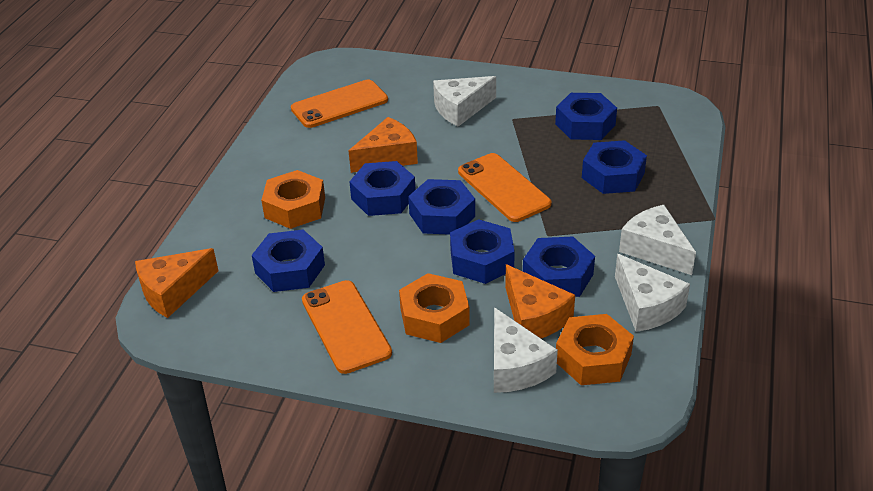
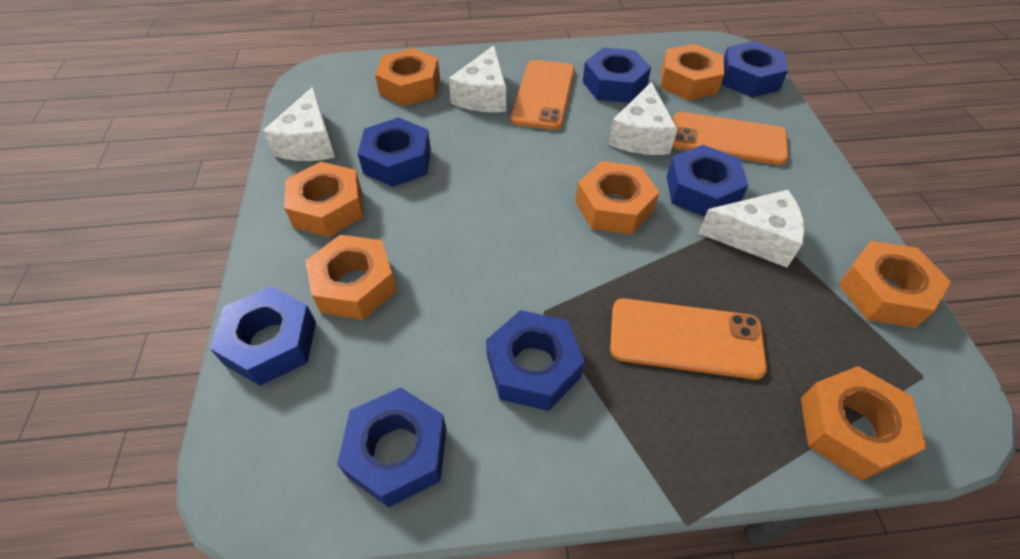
orange cheese: [135,248,219,318] [349,117,418,173] [505,264,575,338] = 3 -> none = 0
orange nut: [261,170,325,229] [399,273,470,343] [556,314,634,385] = 3 -> [284,162,364,237] [305,235,397,320] [375,48,440,106] [576,161,660,235] [661,44,724,101] [801,366,927,480] [839,241,951,328] = 7

